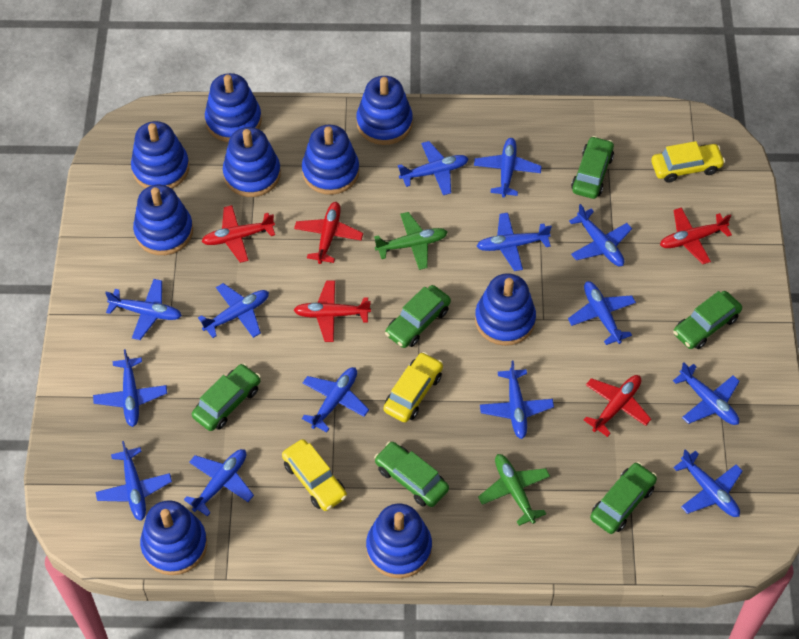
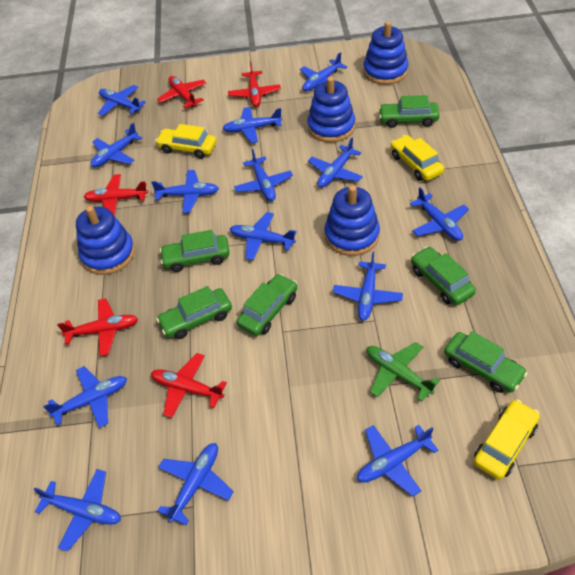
blue stacking toy: [131,121,189,189] [133,185,193,255] [140,500,207,575] [205,73,262,142] [223,127,281,197] [302,125,359,195] [356,76,413,145] [366,504,432,578] [475,274,536,346] = 9 -> [76,206,135,275] [307,77,355,143] [325,185,380,256] [363,21,408,85] = 4
green plane: [374,212,448,270] [478,454,550,526] = 2 -> [367,342,440,402] = 1

